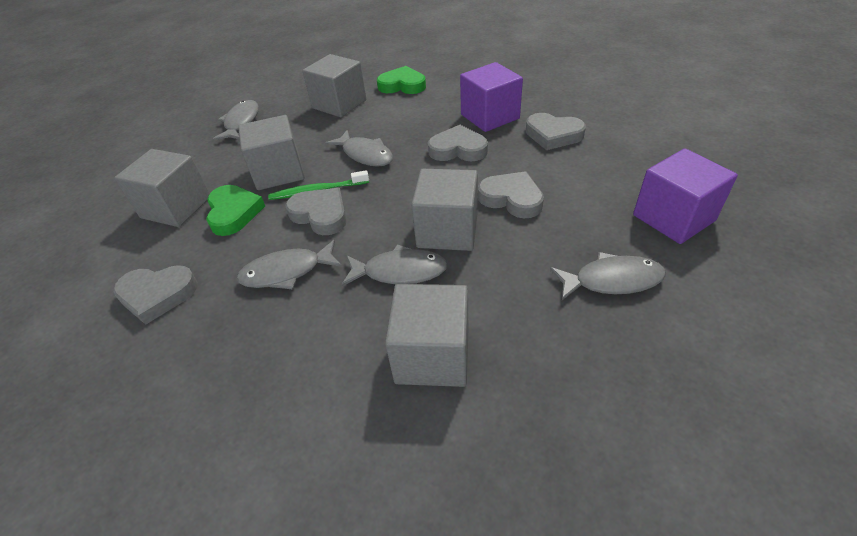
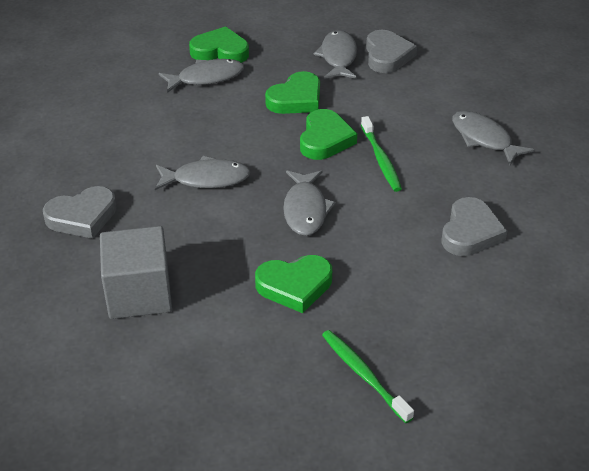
green heart: [206,185,265,236] [377,66,426,94] = 2 -> [189,26,249,63] [255,255,332,313] [265,71,320,114] [300,109,357,160] = 4
green toothbrush: [268,170,369,200] = 1 -> [322,330,414,423] [361,116,402,192] = 2
grey cube: [114,149,210,227] [238,115,305,190] [302,54,366,117] [385,284,468,387] [411,169,478,251] = 5 -> [100,226,172,319] = 1
grey heart: [113,265,198,325] [285,188,347,235] [428,125,488,162] [478,171,544,218] [526,113,586,150] = 5 -> [43,186,117,239] [366,30,417,73] [441,197,507,256] = 3
purple cube: [460,62,523,132] [633,149,738,244] = 2 -> none = 0

